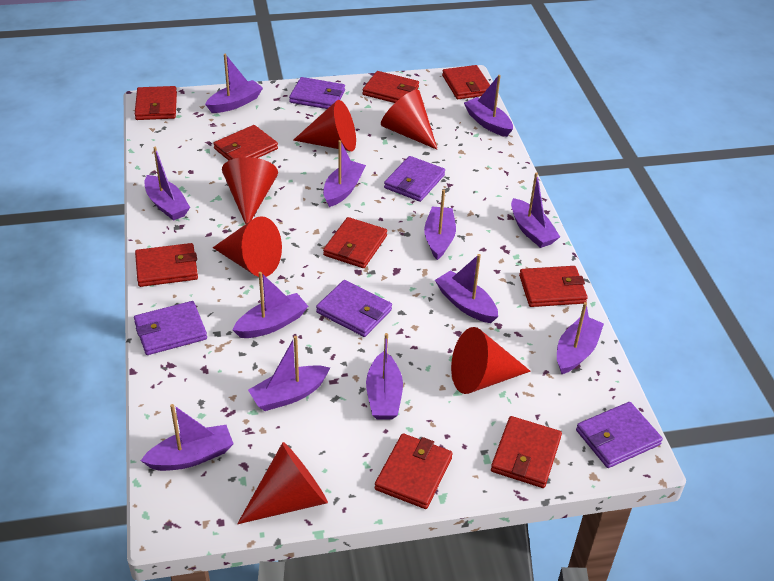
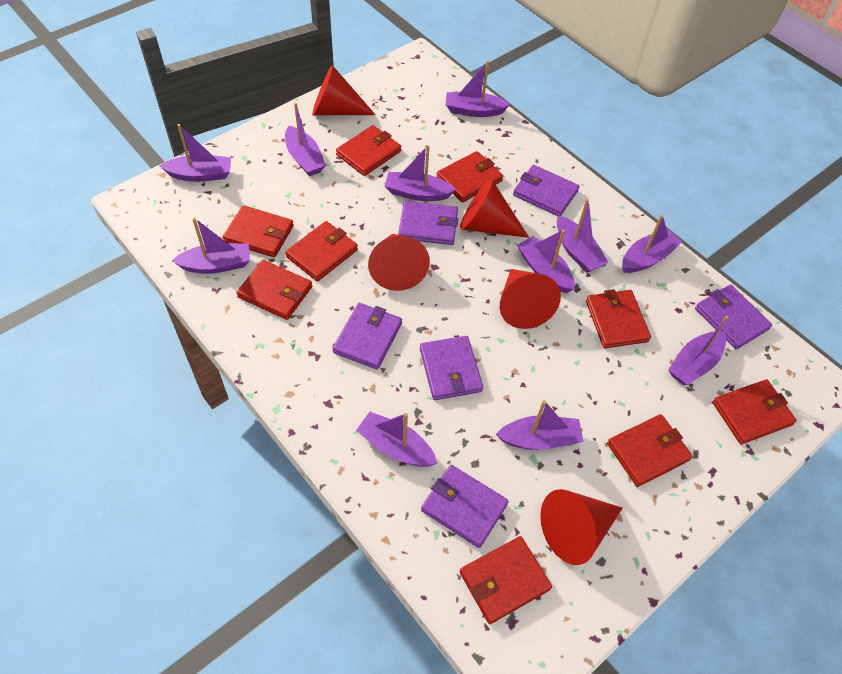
purple boat: [141,404,234,471] [144,147,190,221] [205,54,263,113] [233,272,308,338] [248,336,330,411] [323,140,366,207] [366,333,403,420] [424,189,456,260] [435,254,498,323] [464,75,513,137] [511,172,560,248] [557,302,604,374] = 12 -> [160,124,231,182] [172,218,250,274] [285,103,326,176] [356,412,437,467] [385,145,455,201] [446,61,510,117] [496,400,584,450] [517,230,575,293] [557,199,608,273] [622,215,682,273] [668,316,728,385] = 11
purple wallet: [134,301,207,355] [289,77,345,109] [316,280,392,337] [384,156,445,202] [576,402,663,468] = 5 -> [333,303,402,369] [398,201,458,245] [420,336,483,400] [421,465,509,548] [513,165,580,216] [695,285,772,350] = 6
red cone: [213,216,282,277] [222,157,278,224] [237,442,328,524] [293,100,356,151] [381,90,438,150] [451,327,531,394] = 6 -> [312,65,376,115] [368,234,430,291] [460,179,529,238] [500,269,561,329] [540,489,623,565] = 5

